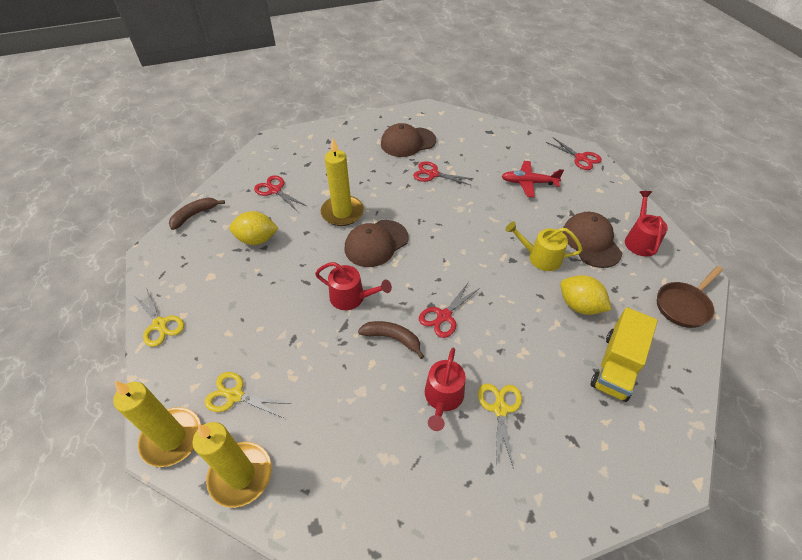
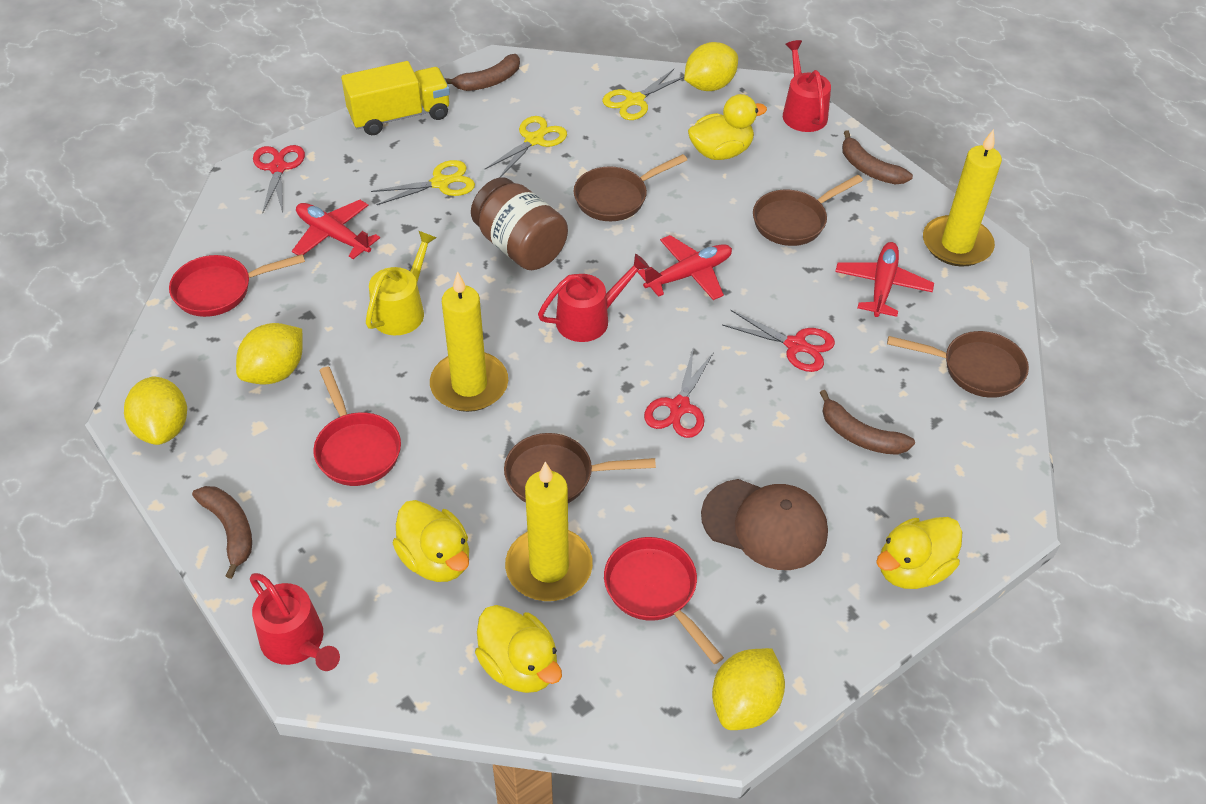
brown banana: [169,198,225,230] [358,321,424,359] = 2 -> [192,486,252,579] [445,54,520,91] [820,390,915,455] [842,131,913,185] = 4
brown cap: [345,220,409,267] [381,123,436,157] [562,212,622,268] = 3 -> [701,479,828,570] = 1
brown jar: none = 0 -> [471,177,568,270] = 1
brown pan: [657,266,723,328] = 1 -> [504,433,656,503] [574,154,687,221] [753,175,863,246] [887,331,1029,398] = 4
red pan: none = 0 -> [169,254,305,317] [313,366,401,486] [604,537,724,664] = 3
red plane: [502,161,564,197] = 1 -> [292,200,380,259] [638,235,732,300] [835,242,934,317] = 3
red scissors: [254,175,307,212] [413,161,474,185] [419,282,480,338] [546,138,602,170] = 4 -> [253,145,305,214] [644,349,714,438] [722,310,835,372] = 3
yellow duck: none = 0 -> [393,500,469,582] [475,605,562,693] [688,94,767,160] [876,517,962,589] = 4
yellow lemon: [229,211,278,245] [560,275,612,315] = 2 -> [124,376,187,445] [236,323,303,384] [684,42,738,91] [712,648,785,730] = 4

